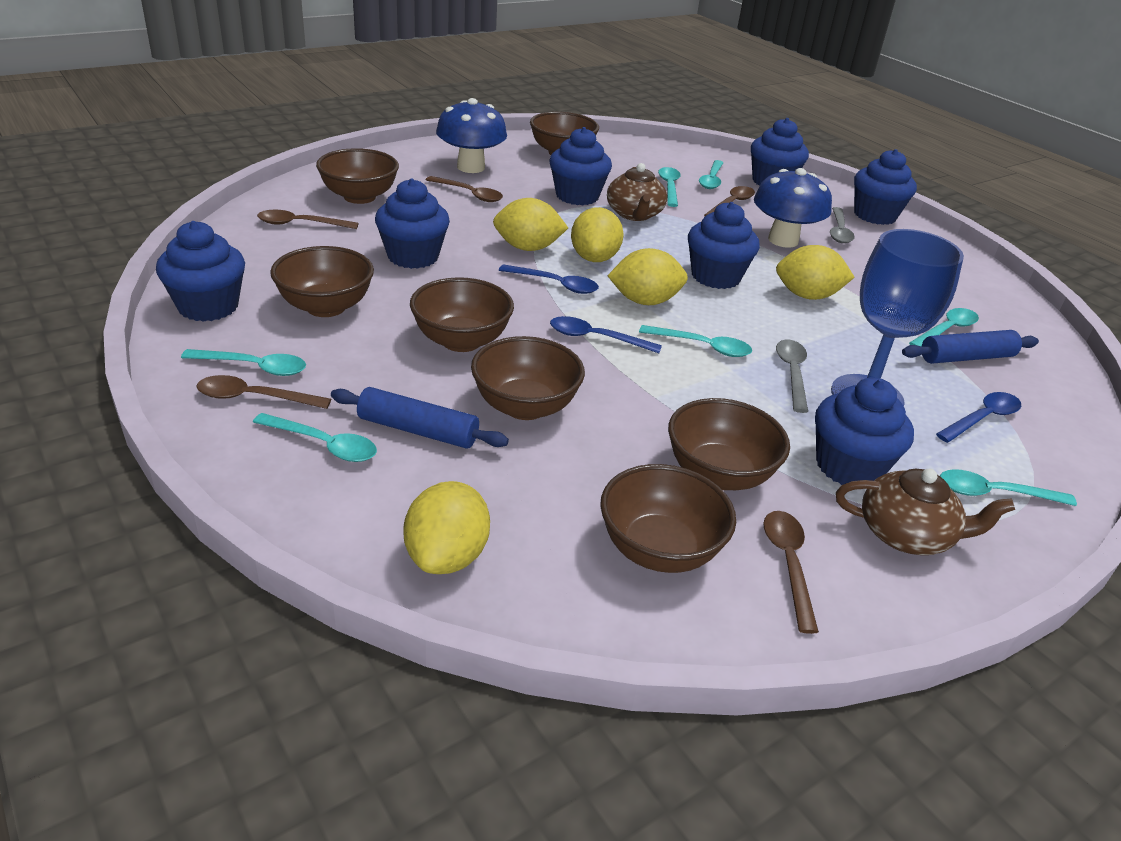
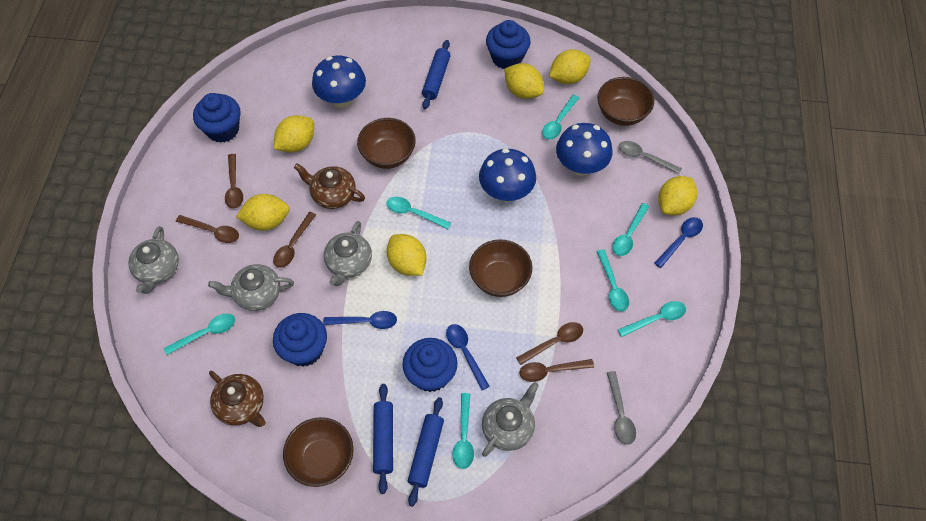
blue cupcake: [156,221,245,322] [375,179,450,269] [549,127,612,205] [688,202,760,289] [751,118,809,186] [815,377,914,485] [854,149,917,225] = 7 -> [193,93,241,143] [273,313,327,367] [402,338,458,392] [486,20,531,69] = 4
blue goblet: [831,229,964,406] = 1 -> none = 0
blue mushroom: [436,98,507,173] [754,168,832,248] = 2 -> [312,55,366,108] [479,148,536,202] [556,123,613,176] = 3
blue rolling pin: [331,387,509,449] [902,330,1039,364] = 2 -> [373,384,393,494] [408,397,444,506] [422,40,451,109] = 3
brown bowl: [270,246,374,317] [316,148,399,204] [410,277,514,352] [471,336,585,420] [530,111,599,155] [600,464,736,573] [668,398,790,490] = 7 -> [283,417,354,487] [357,118,416,169] [469,239,532,297] [597,77,654,126] = 4
grey teapot: none = 0 -> [128,226,179,294] [208,264,294,311] [324,221,372,286] [482,382,539,457] = 4
yellow lemon: [403,481,490,574] [493,198,568,251] [571,207,624,262] [608,248,688,305] [776,245,855,300] = 5 -> [236,194,289,231] [274,115,314,153] [387,234,426,276] [504,63,544,99] [549,49,591,84] [658,176,697,215] = 6

